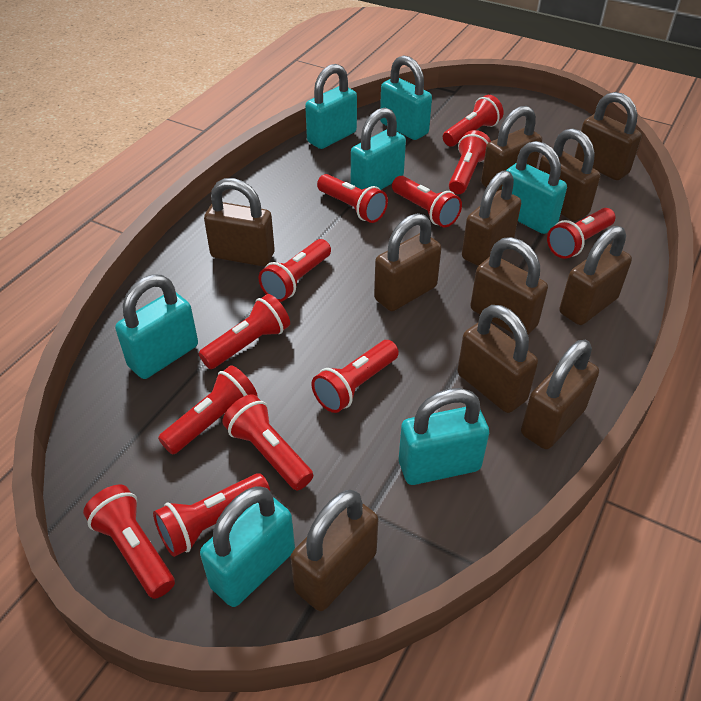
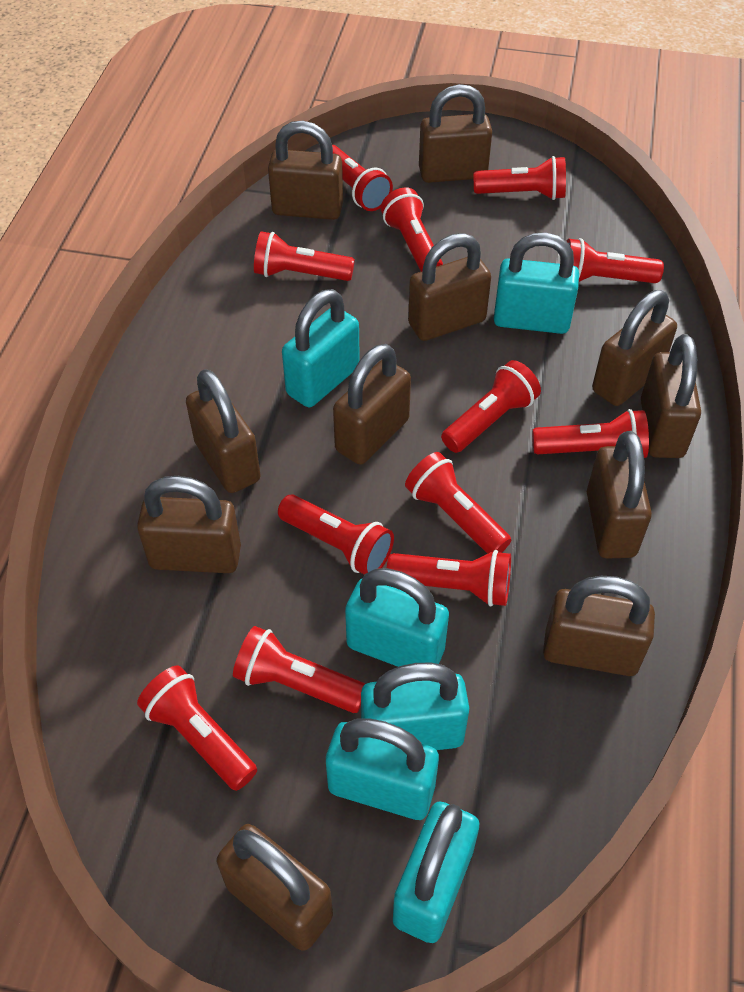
turquoise padlock: [115,274,198,379] [200,486,295,607] [305,64,357,149] [351,108,406,190] [380,55,432,140] [399,388,489,485] [502,141,567,234] = 7 -> [282,289,360,407] [326,718,439,820] [345,568,449,667] [361,663,469,750] [393,802,479,943] [494,232,579,334] = 6

